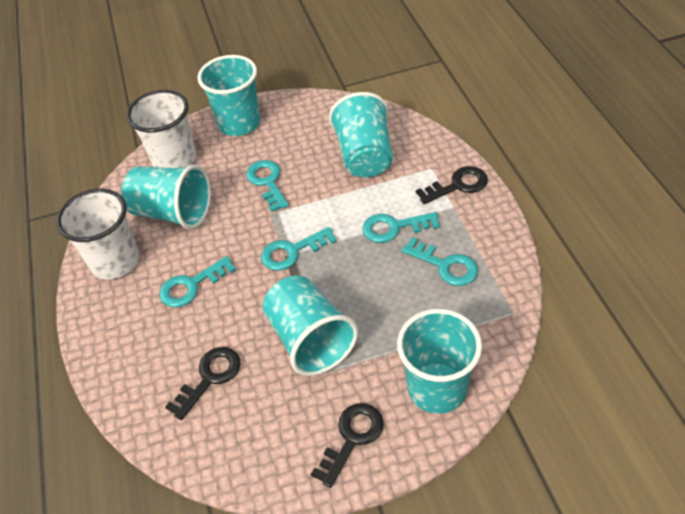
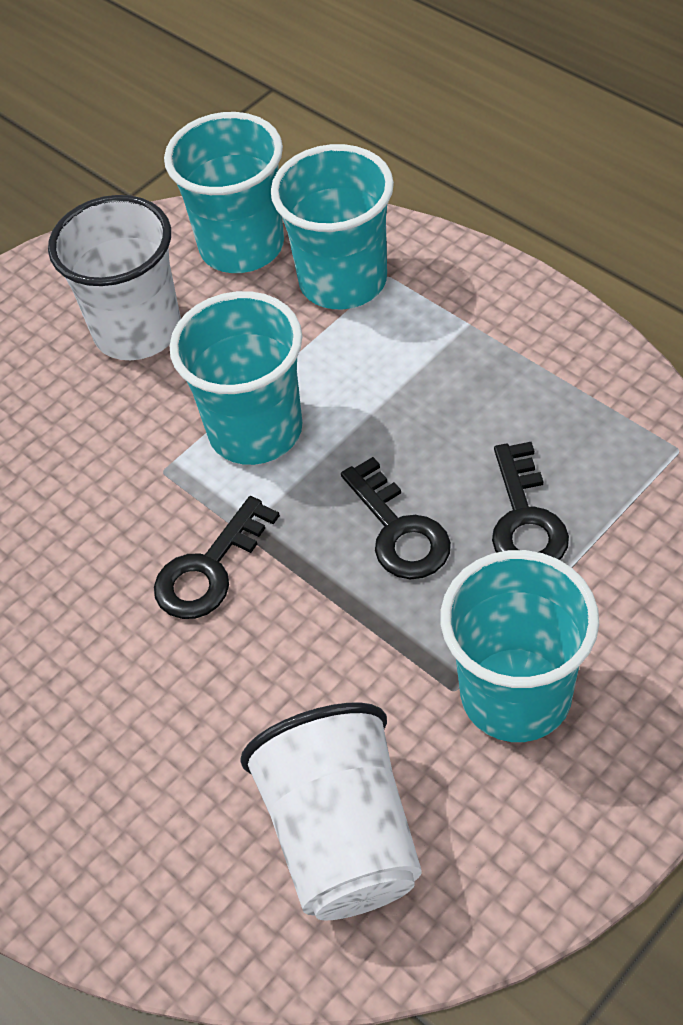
turquoise cup: [121,165,211,229] [197,55,261,136] [263,275,358,376] [329,92,393,177] [397,309,482,414] = 5 -> [164,112,284,273] [170,291,303,465] [271,144,394,309] [440,550,599,742] = 4
turquoise key: [160,256,236,307] [246,160,289,212] [261,227,337,271] [362,212,440,243] [402,237,478,286] = 5 -> none = 0

